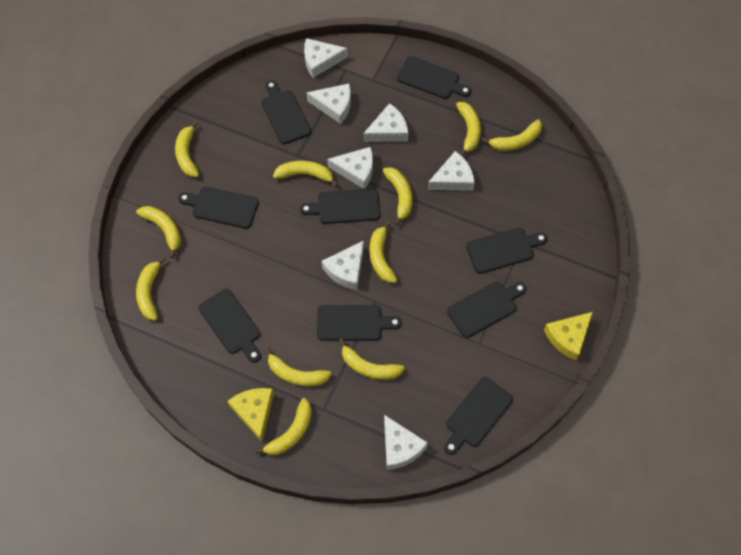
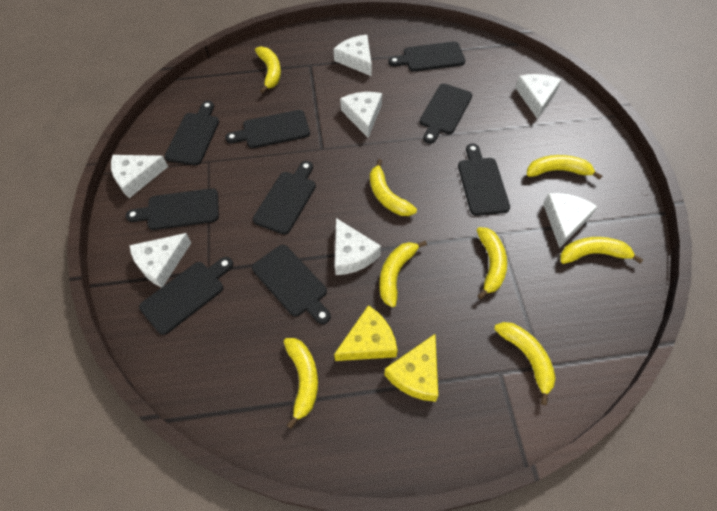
yellow banana: [136,206,181,258] [136,257,166,320] [175,121,199,177] [255,398,312,455] [265,347,331,387] [273,161,338,187] [339,339,405,380] [370,221,397,283] [383,167,412,226] [456,102,481,157] [482,119,542,151] = 11 -> [255,46,281,93] [284,338,318,429] [370,159,417,216] [380,241,427,307] [477,227,507,299] [494,322,556,405] [527,155,602,180] [560,237,644,264] = 8

